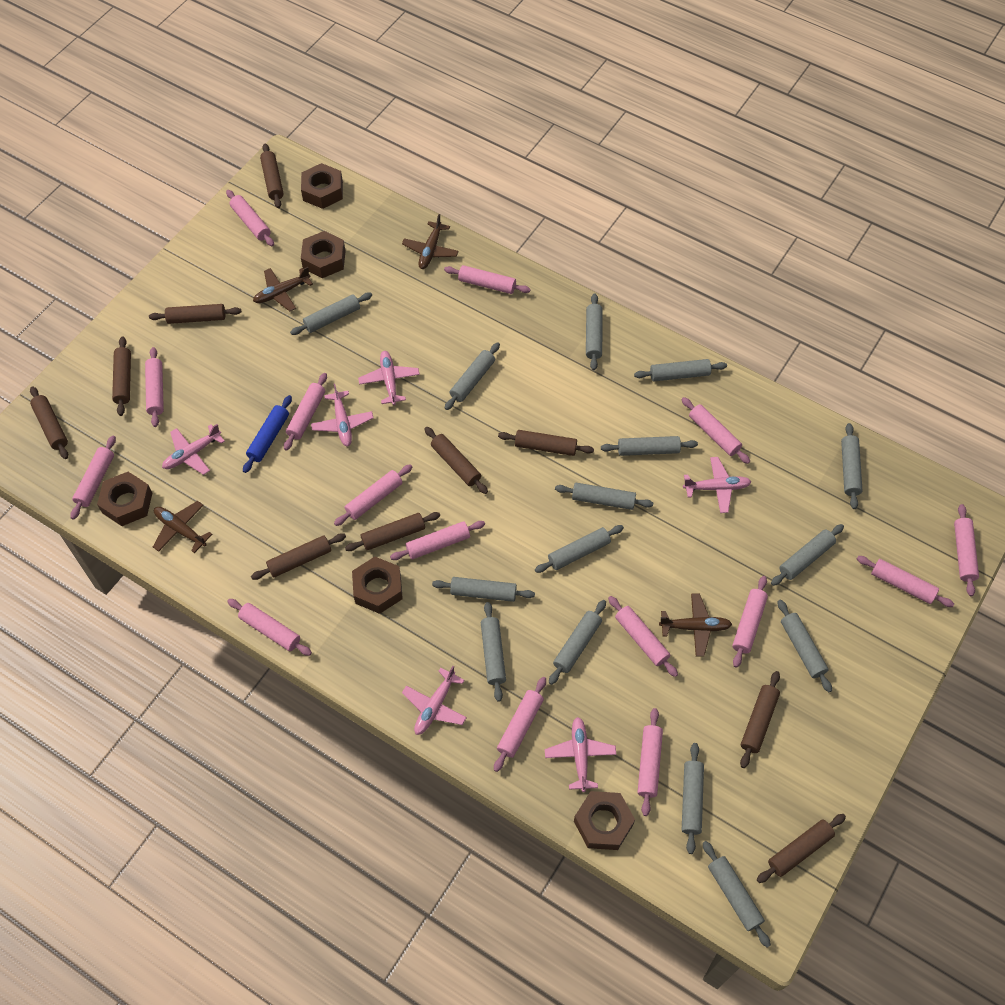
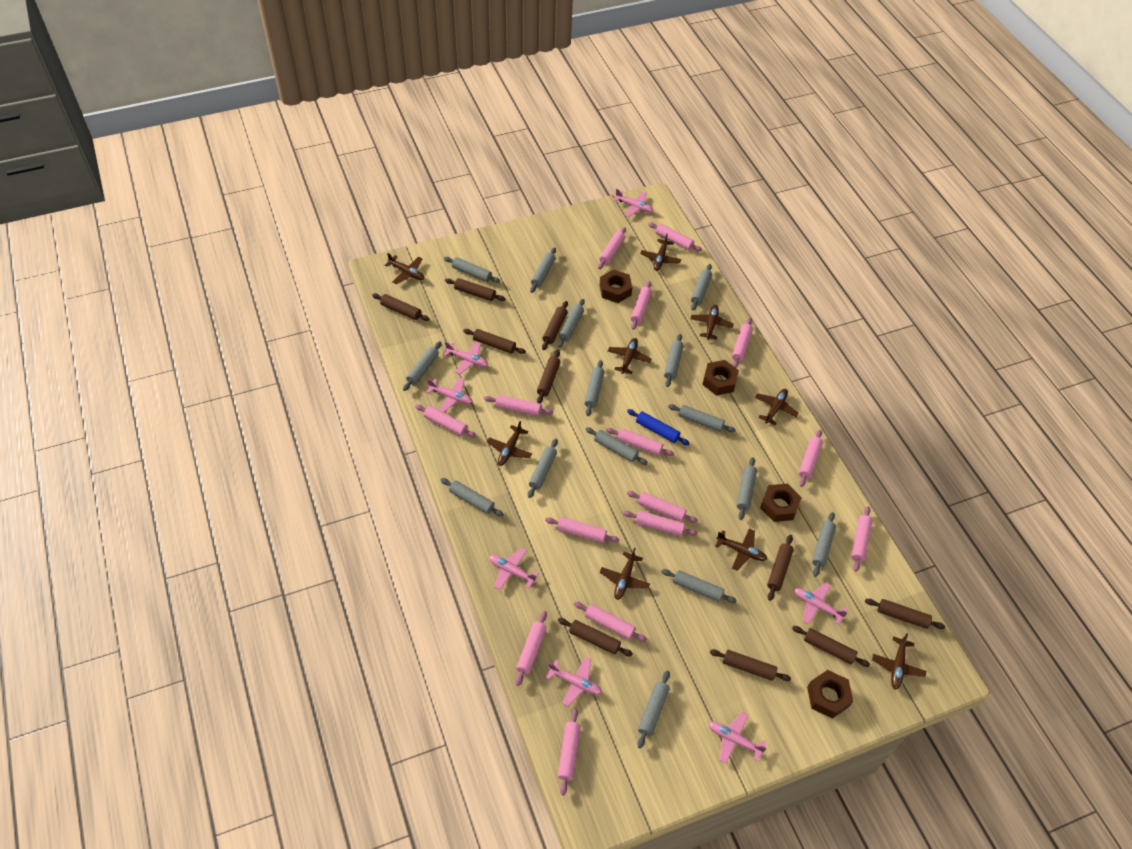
brown nut: [97,472,152,526] [301,163,343,209] [301,231,346,278] [352,557,403,614] [574,791,635,850] = 5 -> [600,269,632,303] [702,360,739,395] [760,484,802,522] [807,670,853,719] = 4
brown plane: [153,501,212,553] [253,267,313,312] [402,214,459,269] [659,593,732,656] = 4 -> [385,253,424,284] [487,421,532,466] [600,548,650,600] [608,338,652,374] [640,233,681,271] [691,305,734,340] [715,529,767,571] [755,389,799,425] [872,633,926,690] = 9
pink plane: [162,424,225,475] [311,384,374,447] [358,351,420,405] [402,666,467,735] [545,717,616,792] [683,457,751,513] = 6 -> [426,377,473,413] [443,341,488,374] [489,548,539,590] [546,657,602,706] [613,189,653,217] [708,712,767,764] [794,582,847,625] = 7

